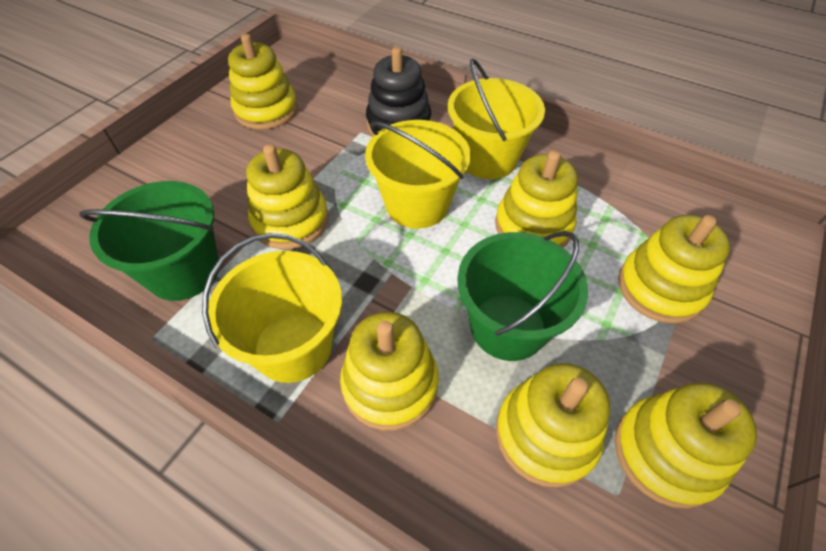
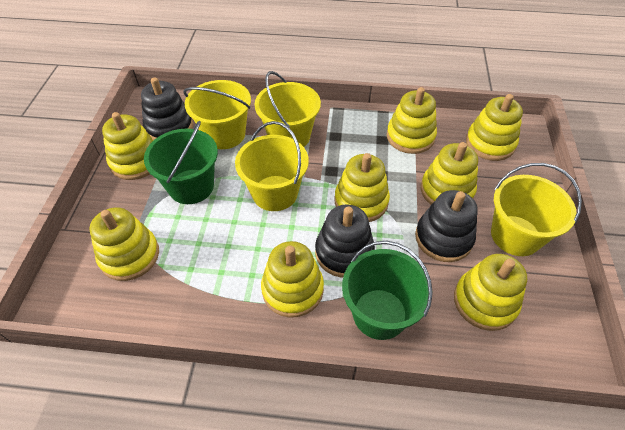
black stacking toy: [366,47,431,136] = 1 -> [141,77,193,140] [315,205,375,278] [415,190,478,262] = 3
yellow bucket: [202,233,342,383] [365,120,471,229] [448,59,545,179] = 3 -> [183,80,251,149] [235,121,309,211] [255,71,321,147] [491,163,582,256] = 4
yellow stacking toy: [228,34,298,130] [246,144,329,249] [340,312,439,431] [495,150,578,248] [496,363,610,488] [614,383,757,509] [618,215,730,324] = 7 -> [89,207,159,281] [102,112,154,180] [261,241,324,318] [335,153,390,222] [387,87,437,154] [421,142,478,205] [454,254,527,331] [466,94,523,161] = 8

